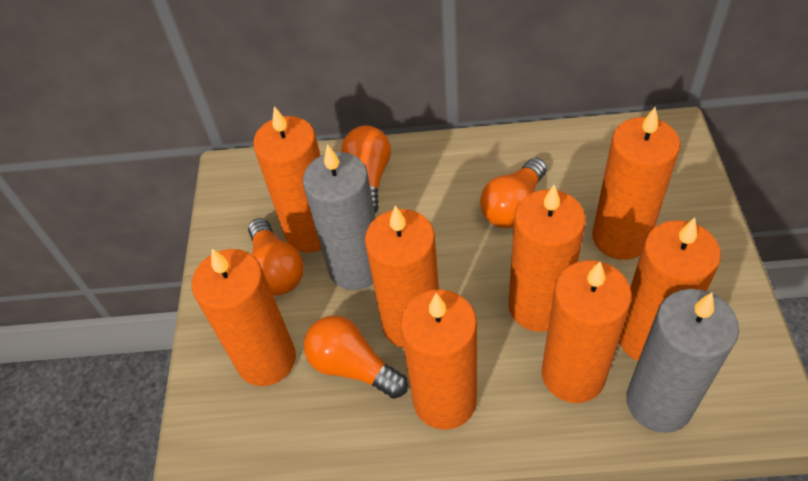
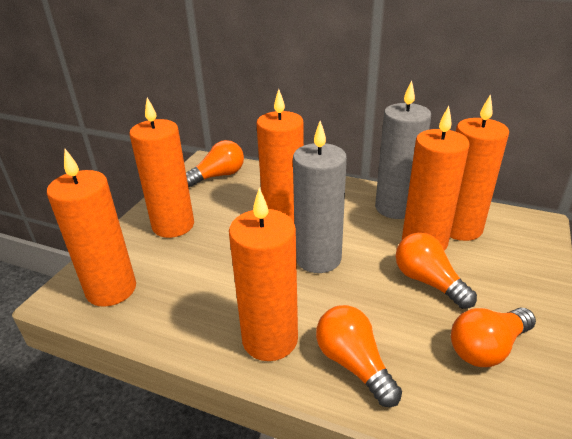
orange candle: [192,249,296,386] [253,106,322,252] [365,206,439,348] [401,289,477,430] [508,185,586,332] [542,260,632,403] [592,107,680,260] [619,218,721,361] = 8 -> [47,149,136,307] [129,98,194,238] [229,188,298,361] [257,89,304,222] [402,106,469,251] [450,94,509,241] = 6

